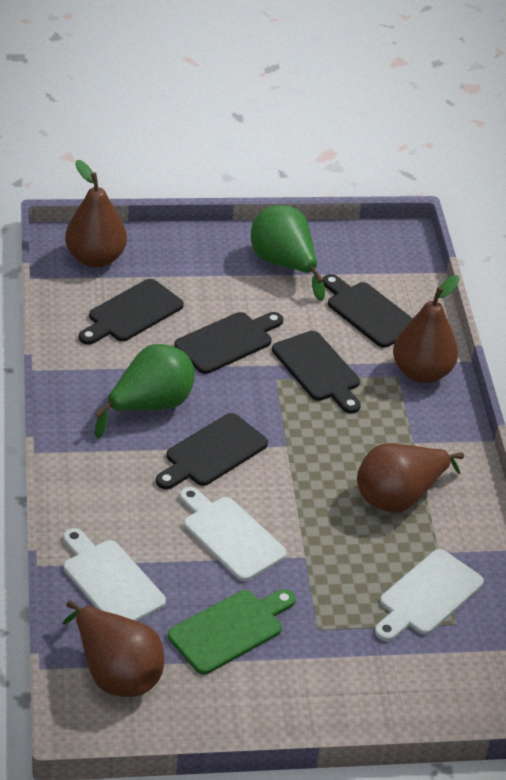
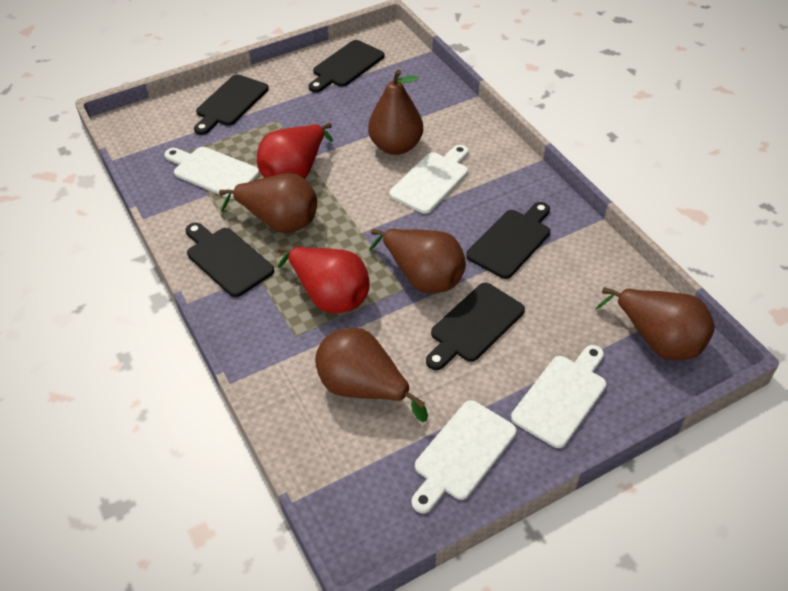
brown pear: [62,600,164,697] [65,160,127,268] [357,443,464,512] [393,275,460,383] = 4 -> [219,173,317,233] [315,328,428,422] [368,70,423,155] [369,229,466,293] [596,287,715,360] = 5
green cutting board: [168,589,296,674] = 1 -> none = 0
green pear: [95,344,195,438] [251,205,325,301] = 2 -> none = 0
red pear: none = 0 -> [257,123,333,179] [278,246,370,313] = 2
white cutting board: [63,528,166,621] [180,487,287,581] [375,549,484,641] = 3 -> [164,147,259,199] [389,145,468,214] [412,400,517,513] [511,345,607,448] = 4

